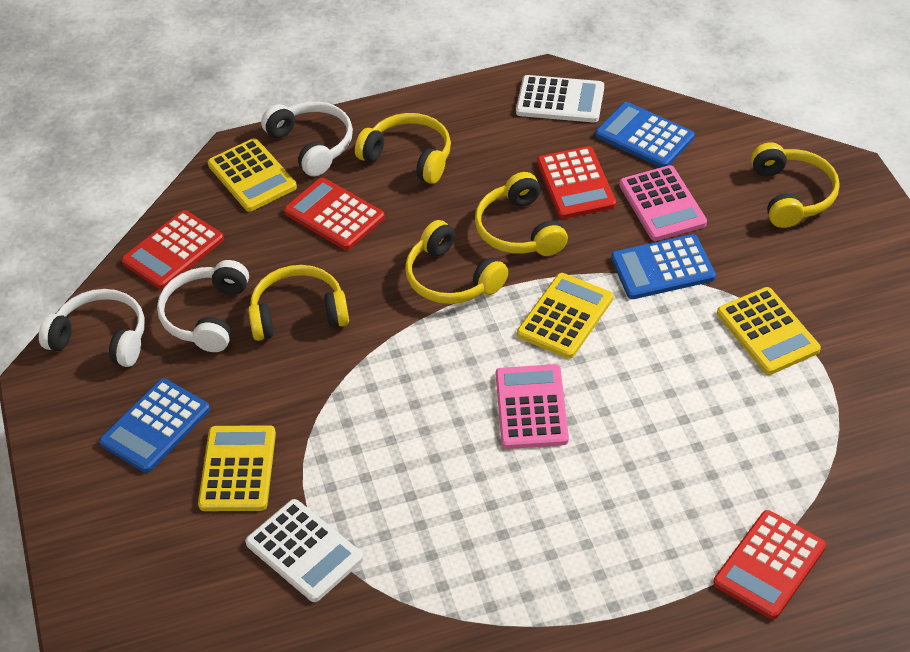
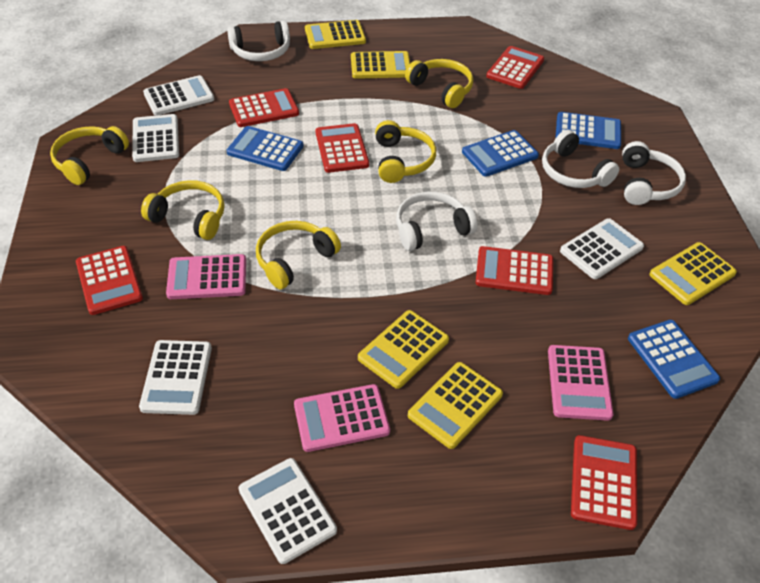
blue calculator: [99,378,210,473] [595,102,695,168] [611,234,716,299] = 3 -> [227,126,304,171] [462,130,539,177] [555,112,621,149] [628,320,720,399] = 4
pink calculator: [496,364,569,449] [619,165,707,241] = 2 -> [166,254,246,299] [294,384,390,452] [548,345,614,421] = 3
red calculator: [121,210,224,289] [284,178,385,250] [537,146,616,219] [713,510,826,619] = 4 -> [76,246,143,315] [229,88,299,127] [315,123,369,173] [475,246,553,295] [486,46,544,89] [571,435,637,530] = 6
white calculator: [245,499,364,602] [516,75,604,123] = 2 -> [132,114,179,162] [139,340,212,415] [143,75,214,116] [238,458,337,564] [560,218,644,279] = 5
white headphones: [39,289,145,367] [157,260,249,352] [261,101,353,177] = 3 -> [227,21,290,61] [396,192,478,251] [542,130,619,188] [622,141,686,205] = 4
yellow calculator: [198,425,276,511] [208,138,297,212] [517,273,613,359] [717,287,821,375] = 4 -> [305,20,366,49] [351,51,410,79] [358,310,449,389] [408,362,503,449] [649,242,737,305] = 5

